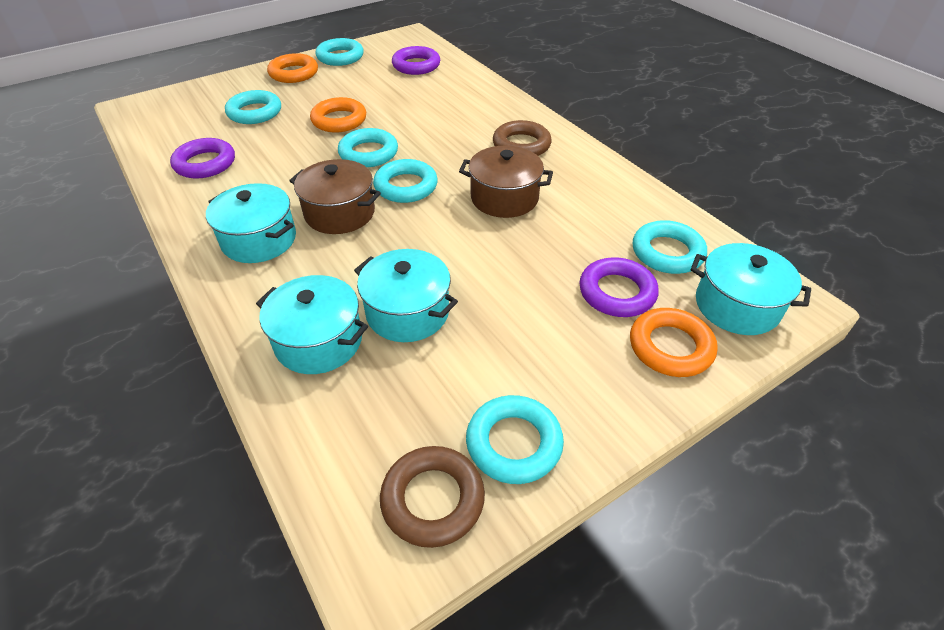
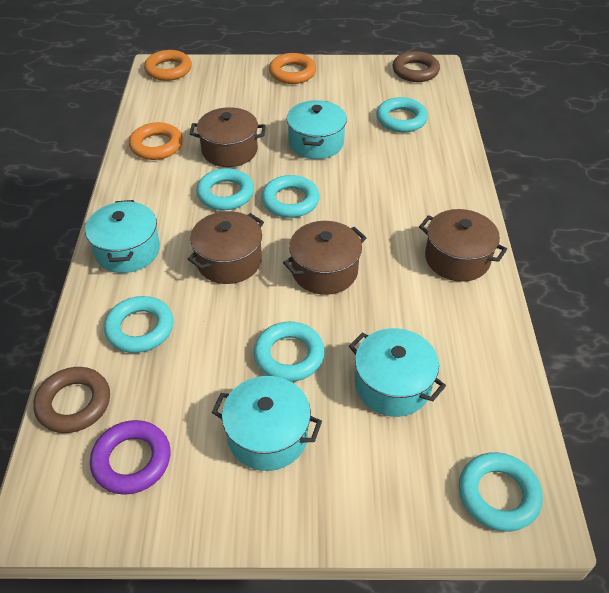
brown pot: [289,159,381,234] [459,146,553,218] = 2 -> [188,211,264,284] [190,107,266,167] [283,221,366,295] [419,209,507,282] = 4
purple ring: [170,138,235,179] [392,46,440,75] [579,257,658,317] = 3 -> [90,420,171,495] = 1

